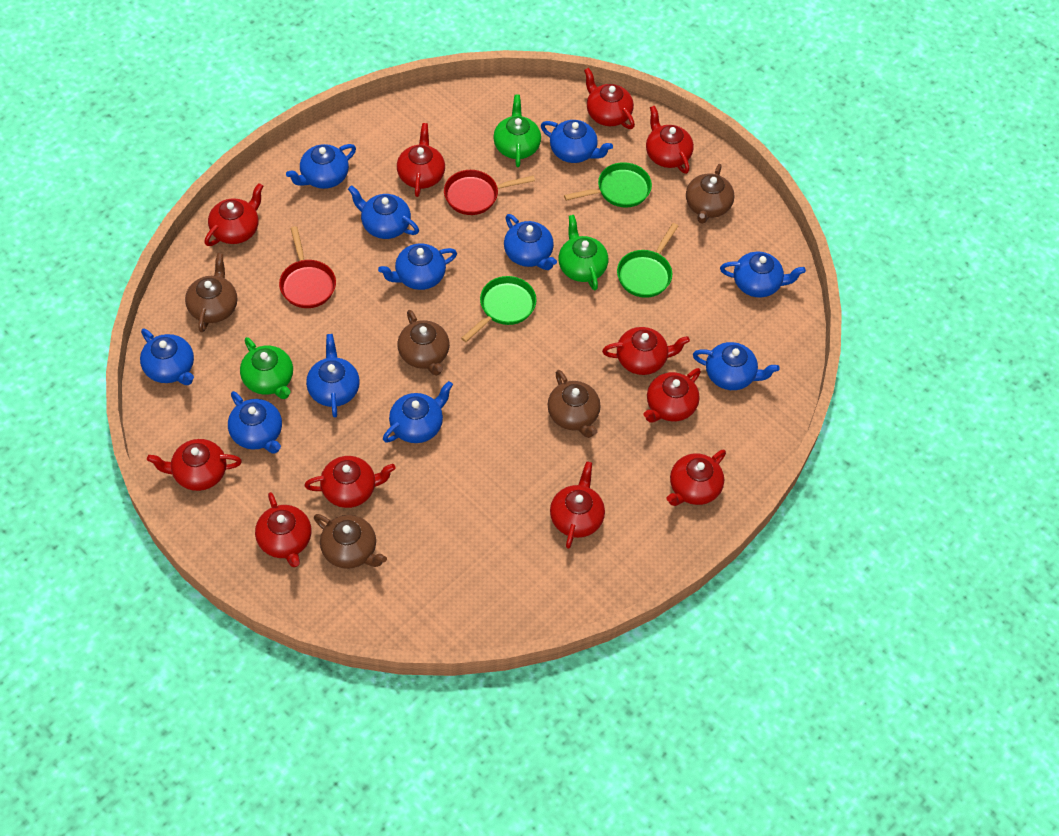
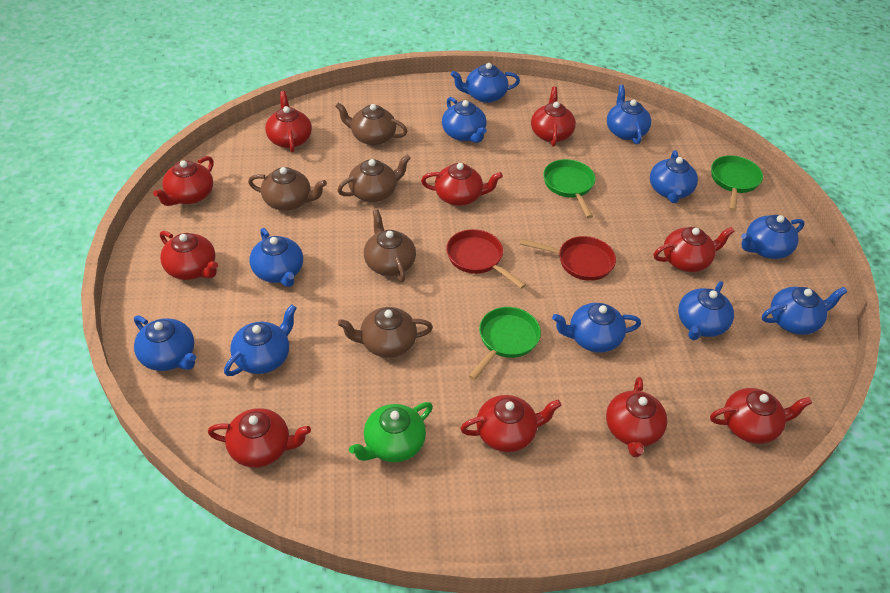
green teapot: [240,337,293,399] [493,95,541,167] [559,215,608,290] = 3 -> [349,402,433,462] = 1
red teapot: [147,439,242,491] [205,183,263,246] [255,492,311,567] [304,456,396,508] [397,123,445,197] [550,461,605,549] [584,68,635,129] [602,327,690,375] [643,368,701,423] [646,106,694,174] [666,450,726,506] = 11 -> [153,156,214,206] [160,231,218,280] [208,408,311,468] [265,91,312,153] [421,163,503,206] [460,395,561,452] [531,87,576,147] [606,377,668,457] [653,227,735,272] [710,388,812,444] = 10

